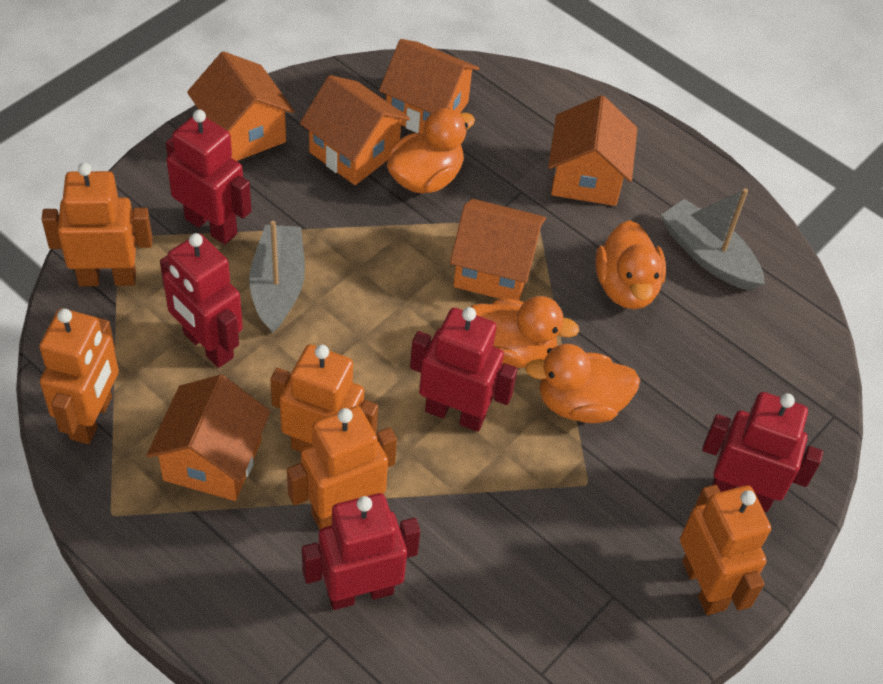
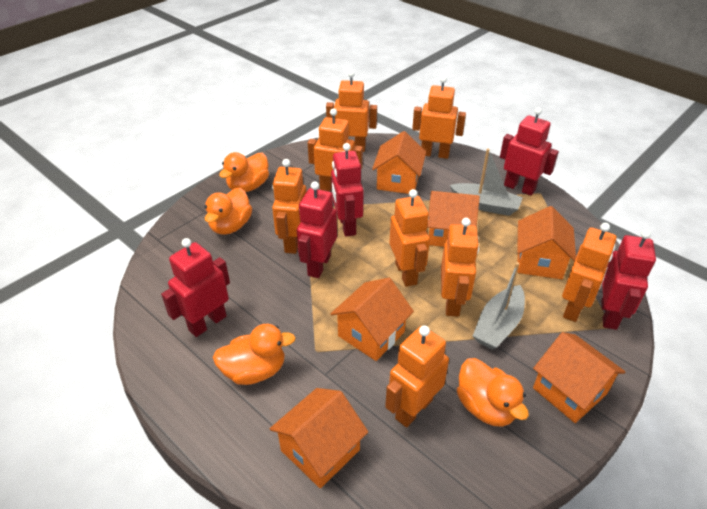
orange robot: [39,309,119,444] [42,163,152,286] [270,344,378,452] [287,406,397,529] [680,485,771,615] = 5 -> [272,159,306,254] [308,108,363,191] [326,71,377,152] [385,325,449,427] [389,189,430,287] [412,76,466,159] [441,218,479,317] [562,223,617,322] = 8

